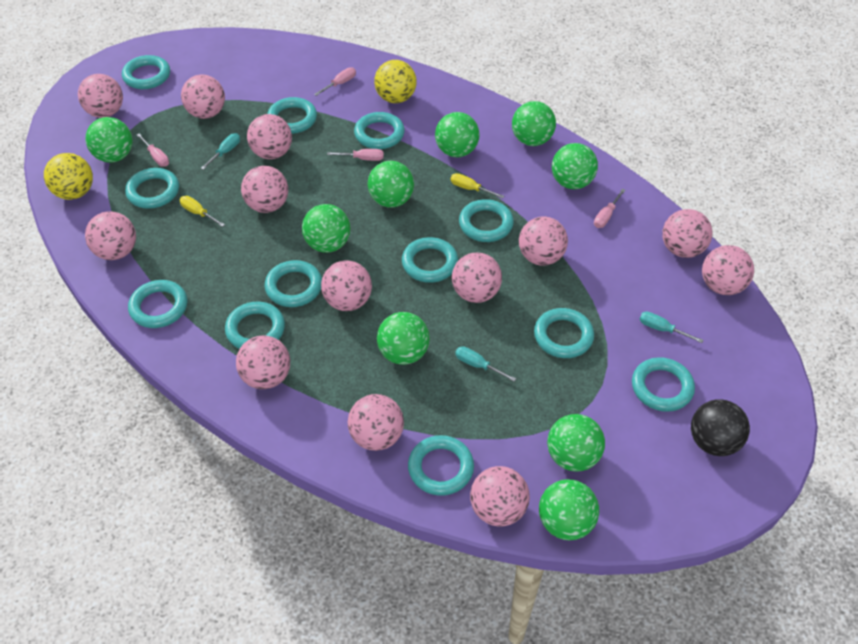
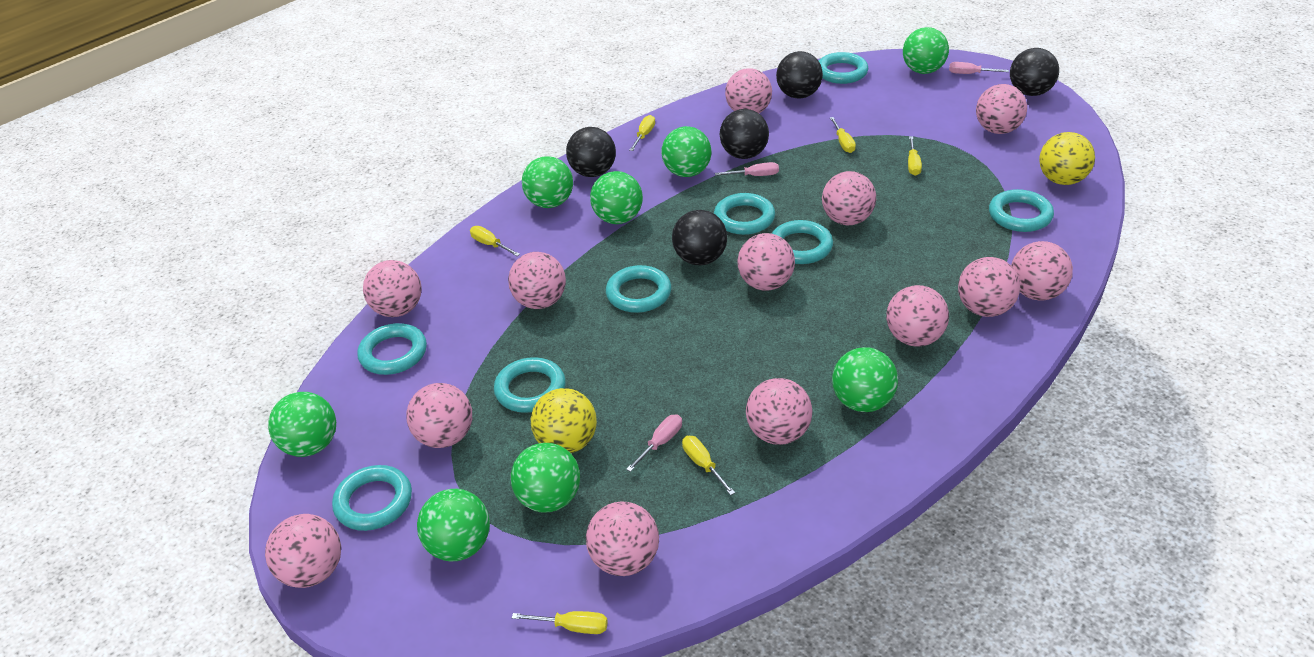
black ball: [691,399,750,456] = 1 -> [566,127,616,177] [672,210,727,265] [720,109,769,159] [776,51,823,98] [1010,48,1059,96] = 5
green ball: [86,117,132,162] [302,204,350,253] [367,161,414,208] [377,312,430,365] [435,112,479,157] [512,101,556,146] [539,479,599,540] [547,414,605,472] [552,143,598,189] = 9 -> [268,392,336,457] [417,489,490,562] [511,443,580,513] [522,156,573,208] [590,171,643,224] [661,126,712,177] [832,347,898,412] [903,27,949,74] = 8
pink screwdriver: [137,133,169,167] [314,67,356,96] [327,149,384,161] [594,189,625,228] = 4 -> [626,414,682,472] [715,162,779,176] [949,62,1009,74] = 3
turquoise ring: [122,55,170,89] [125,168,179,209] [128,280,188,328] [225,302,285,349] [265,260,322,307] [268,97,317,134] [354,112,405,149] [402,237,458,283] [408,435,474,496] [459,199,514,242] [534,308,594,358] [632,357,695,412] = 12 -> [332,465,412,531] [357,323,427,375] [494,357,566,413] [606,265,671,313] [714,193,775,235] [771,220,833,264] [819,52,869,84] [989,189,1054,232] = 8
turquoise screwdriver: [201,133,240,170] [455,346,516,382] [639,311,703,343] = 3 -> none = 0
yellow screwdriver: [180,196,225,227] [451,173,504,199] = 2 -> [470,226,520,256] [512,611,608,634] [630,115,655,151] [682,436,735,495] [830,117,856,153] [908,137,922,176] = 6

